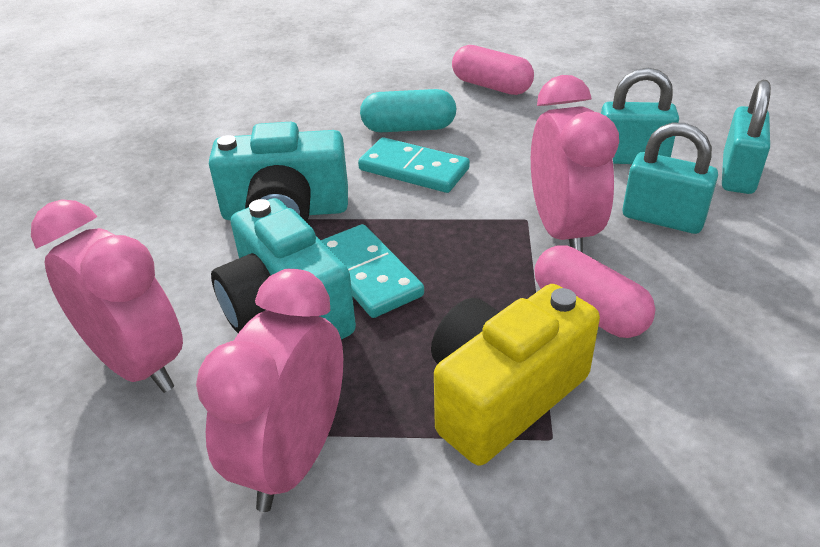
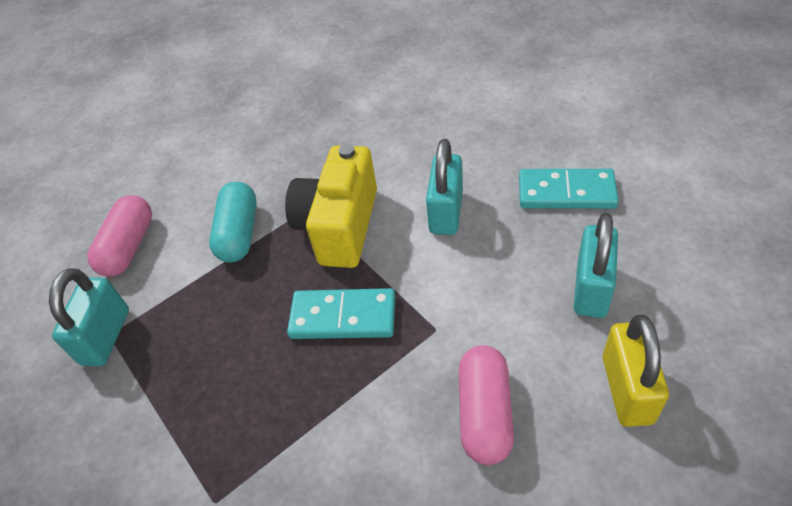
pink clock: [31,199,183,393] [196,269,343,512] [531,75,619,253] = 3 -> none = 0
turquoise camera: [209,122,348,222] [211,198,356,339] = 2 -> none = 0
yellow padlock: none = 0 -> [603,315,669,427] = 1

